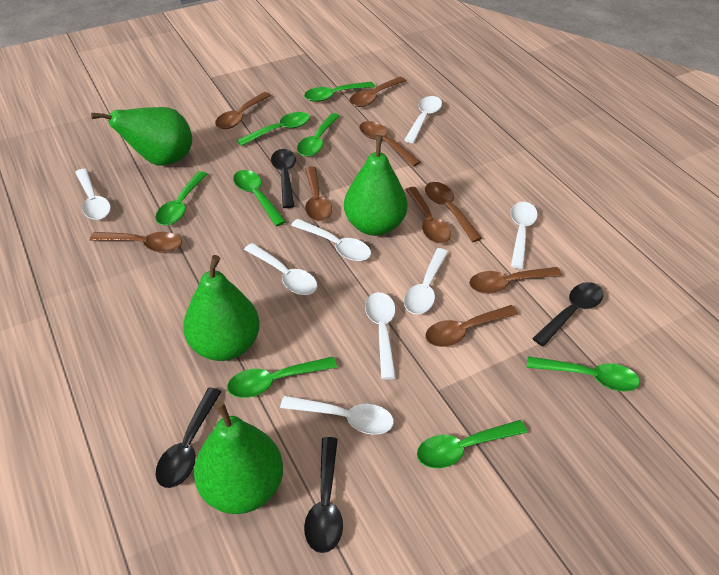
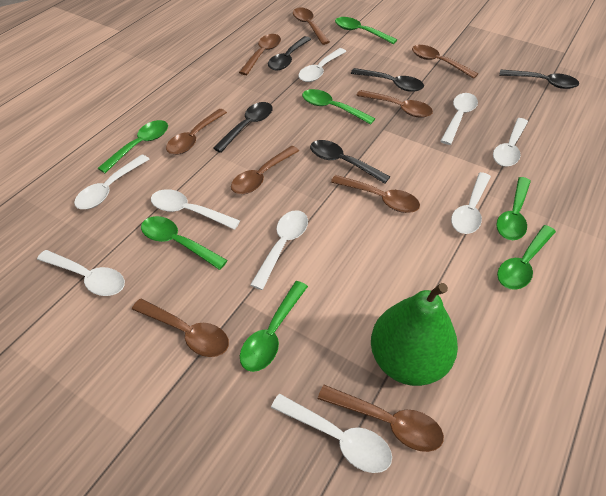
black spoon: [155,388,222,488] [271,149,296,208] [304,437,343,553] [532,282,604,346] = 4 -> [213,102,273,153] [268,36,311,70] [310,140,390,184] [351,68,424,92] [499,69,579,89] = 5
green pear: [91,107,192,166] [183,255,260,361] [194,401,283,514] [344,135,408,236] = 4 -> [371,283,458,386] = 1
green spoon: [155,171,208,225] [227,357,337,398] [233,170,286,226] [237,112,310,146] [297,113,340,157] [304,81,375,102] [417,420,527,468] [527,356,640,391] = 8 -> [98,120,168,173] [141,216,228,270] [240,281,308,372] [302,89,375,125] [335,17,397,44] [496,177,531,240] [497,225,556,290] = 7
white spoon: [75,169,111,220] [244,243,317,295] [280,396,394,435] [291,219,371,261] [365,292,396,380] [404,96,442,143] [404,248,448,314] [511,202,538,269] = 8 -> [37,250,125,296] [74,155,149,209] [151,189,240,230] [250,210,308,290] [271,394,392,473] [298,48,347,82] [441,93,478,145] [451,172,491,234] [493,118,528,167] = 9

